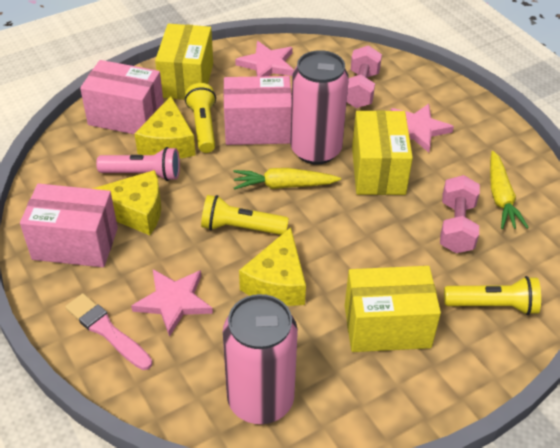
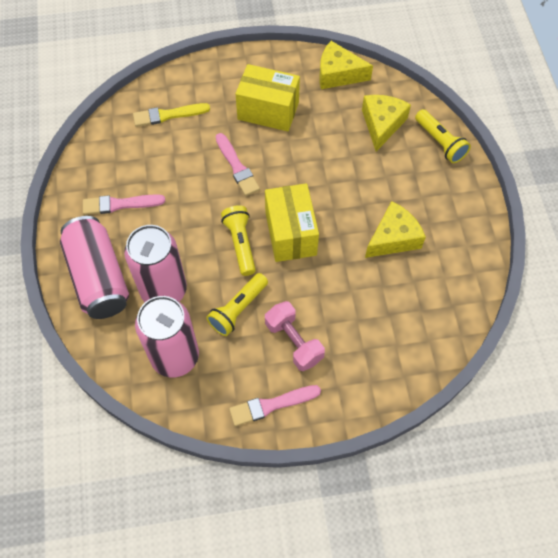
pink box: [20,184,118,267] [80,60,164,134] [223,76,292,145] = 3 -> none = 0
pink brush: [65,293,152,370] = 1 -> [83,194,165,215] [216,133,260,196] [229,385,321,426] = 3
pink can: [223,294,298,424] [290,50,349,165] = 2 -> [60,216,129,319] [124,225,187,302] [135,296,199,377] = 3
pink dumbbell: [347,45,382,108] [440,175,480,253] = 2 -> [265,301,325,371] = 1
pink flashlight: [96,147,180,181] = 1 -> none = 0
pink star: [131,269,213,337] [235,41,294,77] [391,104,454,152] = 3 -> none = 0
yellow box: [155,24,213,100] [345,266,441,352] [352,110,413,195] = 3 -> [235,64,300,131] [265,183,319,262] = 2
yellow brush: none = 0 -> [133,103,210,127] = 1
yellow carrot: [234,168,341,190] [490,151,529,229] = 2 -> none = 0

